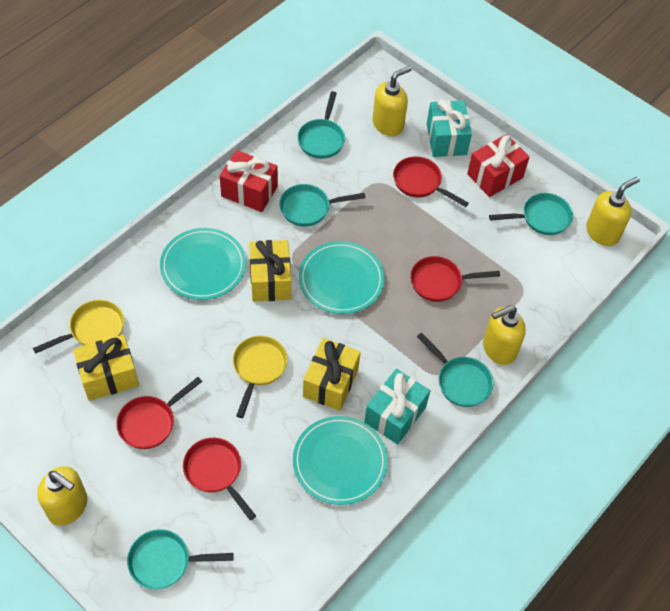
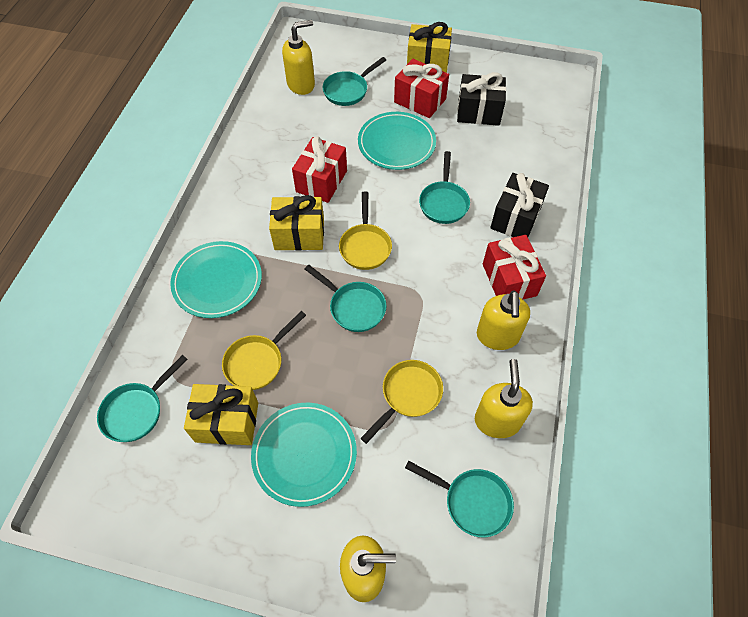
black gift: none = 0 -> [457,72,506,126] [490,173,549,237] = 2
red gift: [220,150,278,212] [467,134,530,197] = 2 -> [292,136,347,203] [394,59,449,118] [483,235,546,299] = 3
red pan: [116,377,202,449] [183,438,256,520] [393,156,469,207] [410,256,500,302] = 4 -> none = 0
turquoise gift: [364,369,430,445] [427,99,472,157] = 2 -> none = 0
yellow pan: [33,300,124,354] [233,336,288,418] = 2 -> [222,311,306,390] [339,191,392,270] [361,360,443,444] = 3

